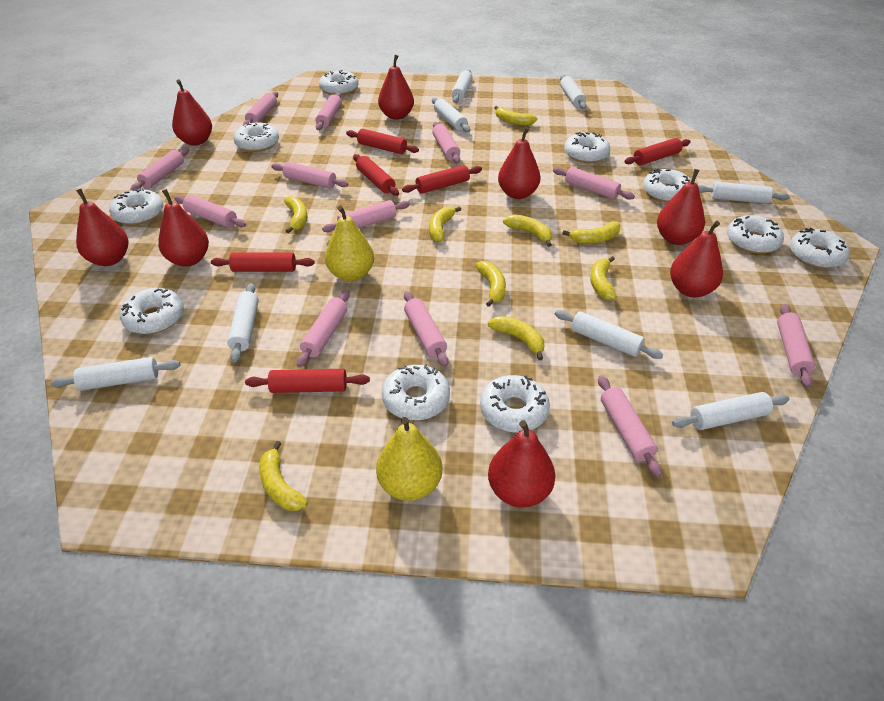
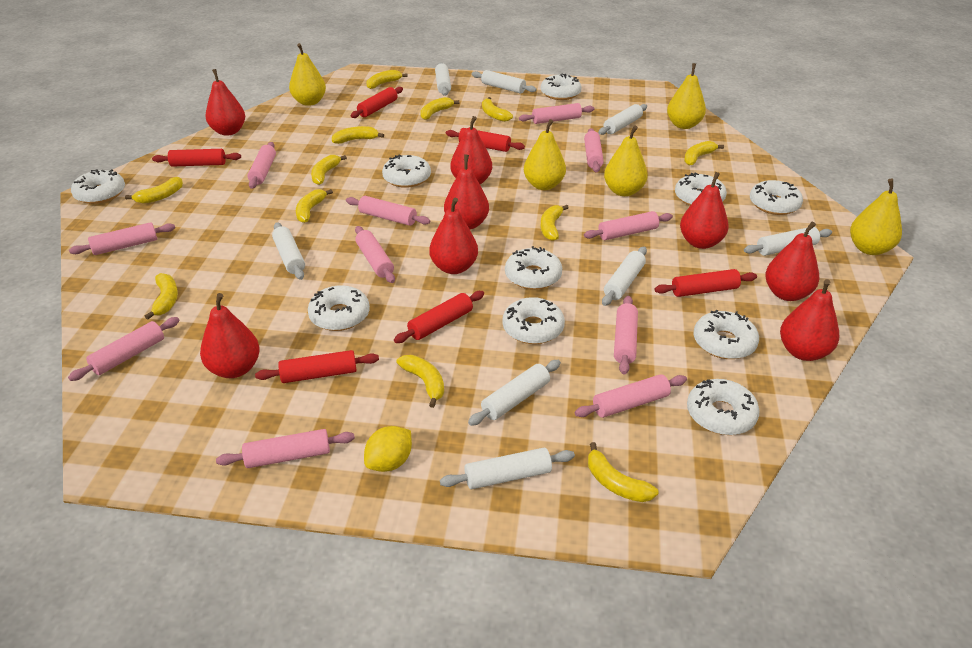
pink rolling pin: [130,148,189,190] [174,195,246,228] [243,91,278,126] [271,162,348,189] [297,290,350,368] [315,93,342,130] [322,200,410,232] [404,291,449,367] [432,122,460,163] [553,167,635,200] [598,375,662,477] [777,304,815,388] = 12 -> [68,317,180,381] [69,222,175,255] [216,429,355,468] [248,142,276,189] [346,196,430,226] [355,226,395,283] [519,103,594,124] [575,374,687,418] [584,128,604,173] [584,211,673,240] [614,296,638,374] = 11
yellow banana: [259,441,308,511] [284,196,307,233] [429,206,461,242] [476,261,506,307] [488,316,544,360] [494,106,537,126] [503,215,552,247] [563,221,621,243] [590,256,617,300] = 9 -> [125,177,183,204] [144,273,178,320] [296,189,333,223] [311,155,347,185] [332,126,384,144] [367,70,408,89] [396,355,444,408] [420,97,459,120] [482,97,513,122] [541,205,569,241] [588,442,659,502] [684,141,724,166] = 12
yellow lemon: none = 0 -> [364,426,412,472] = 1
yellow pear: [325,205,374,282] [376,417,442,501] = 2 -> [289,43,326,106] [524,119,566,190] [604,126,648,196] [667,63,706,129] [850,179,902,255] = 5

